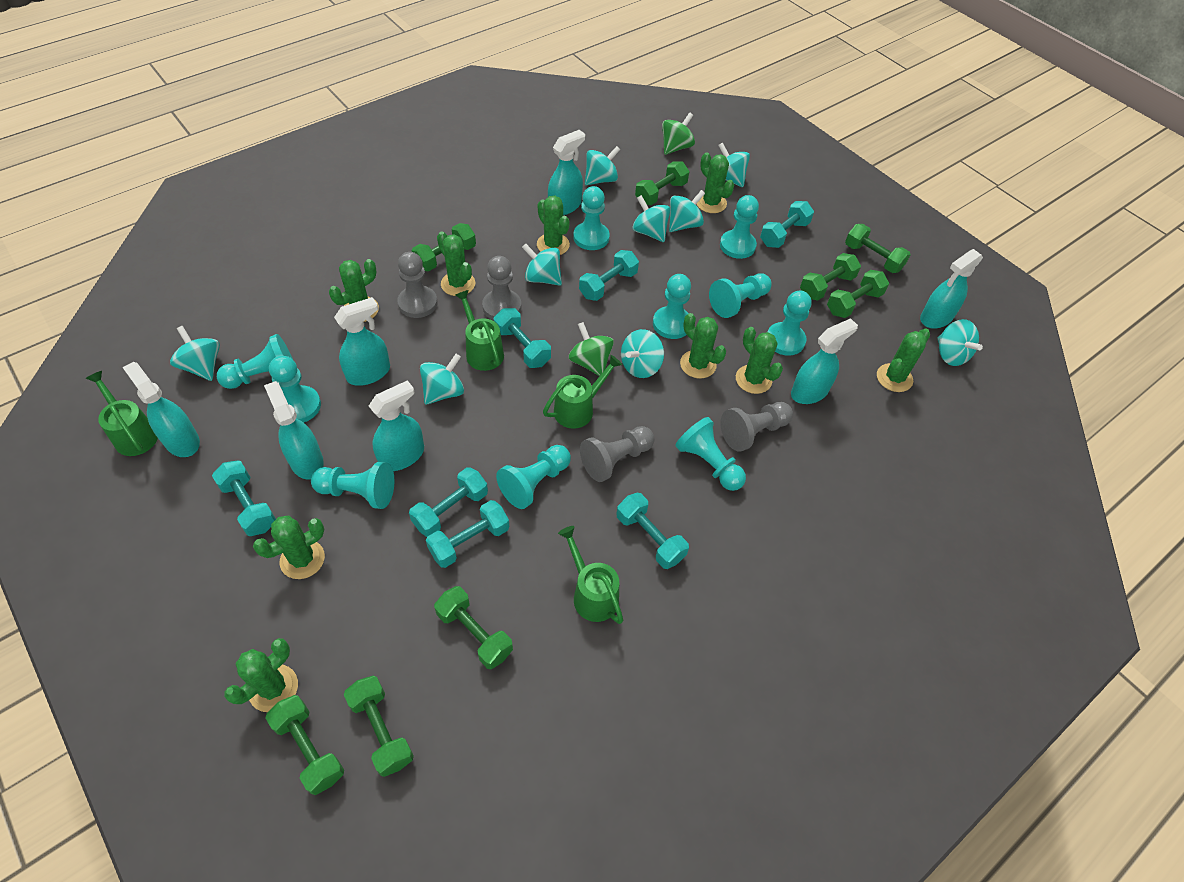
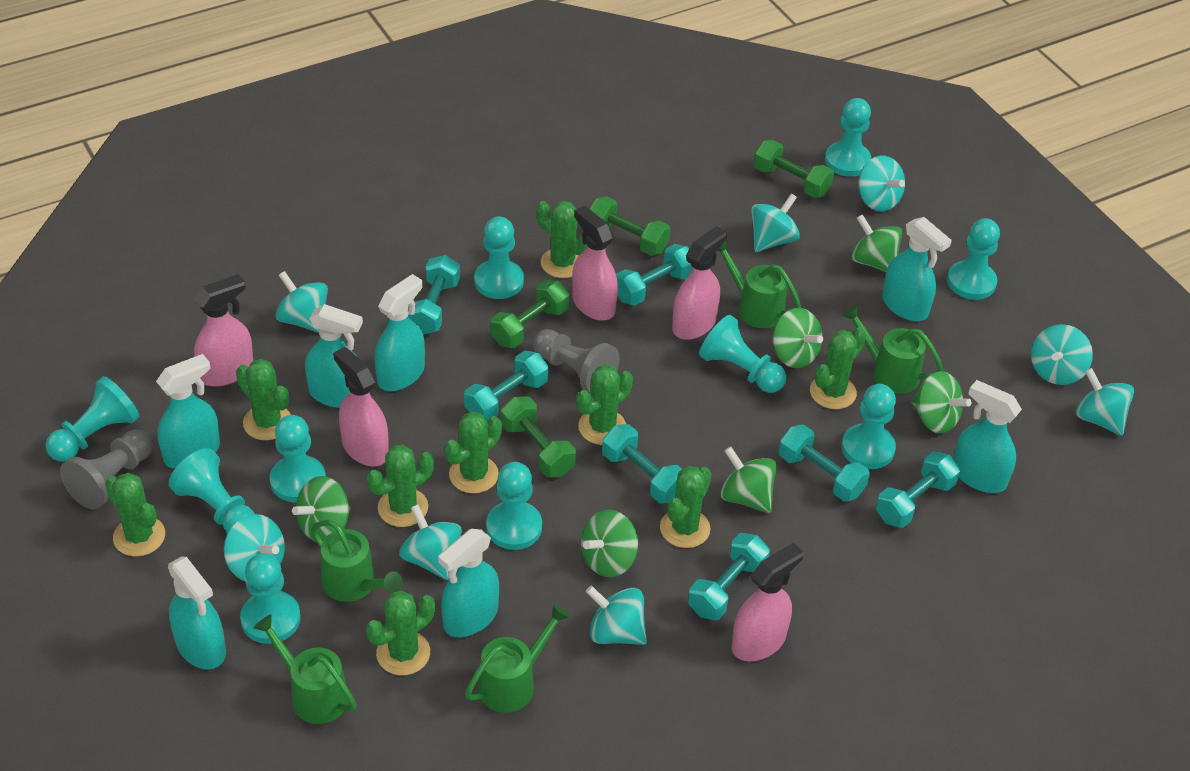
green dumbbell: [265,695,344,795] [344,676,414,777] [412,223,476,271] [434,586,513,669] [635,161,689,205] [800,253,861,301] [827,270,889,318] [845,224,911,273] = 8 -> [490,280,570,348] [501,396,576,477] [590,196,670,256] [754,140,834,198] = 4
green spinning top: [569,322,614,376] [662,112,695,155] = 2 -> [292,476,351,542] [581,510,638,577] [720,446,777,513] [773,308,823,368] [851,214,902,272] [911,371,971,433] = 6
green watering can: [86,371,158,456] [455,290,504,371] [543,355,622,429] [558,526,623,624] = 4 -> [253,614,357,724] [311,520,403,602] [465,604,570,713] [717,240,801,328] [842,305,943,394] = 5
grey pawn: [397,252,438,318] [482,256,521,320] [580,426,655,482] [720,402,793,452] = 4 -> [60,429,153,509] [533,329,620,393] = 2
pink spray bottle: none = 0 -> [194,274,253,387] [333,347,389,466] [572,206,618,321] [672,226,727,340] [732,543,804,661] = 5
turquoise spinning top: [170,326,220,381] [420,354,464,405] [522,244,562,286] [585,146,620,185] [621,329,664,378] [632,195,670,242] [669,190,705,232] [718,142,750,187] [937,319,983,366] = 9 -> [224,514,285,582] [275,271,328,333] [399,504,462,580] [586,586,647,645] [751,193,800,252] [859,156,905,211] [1031,324,1093,385] [1076,368,1134,436] = 8

